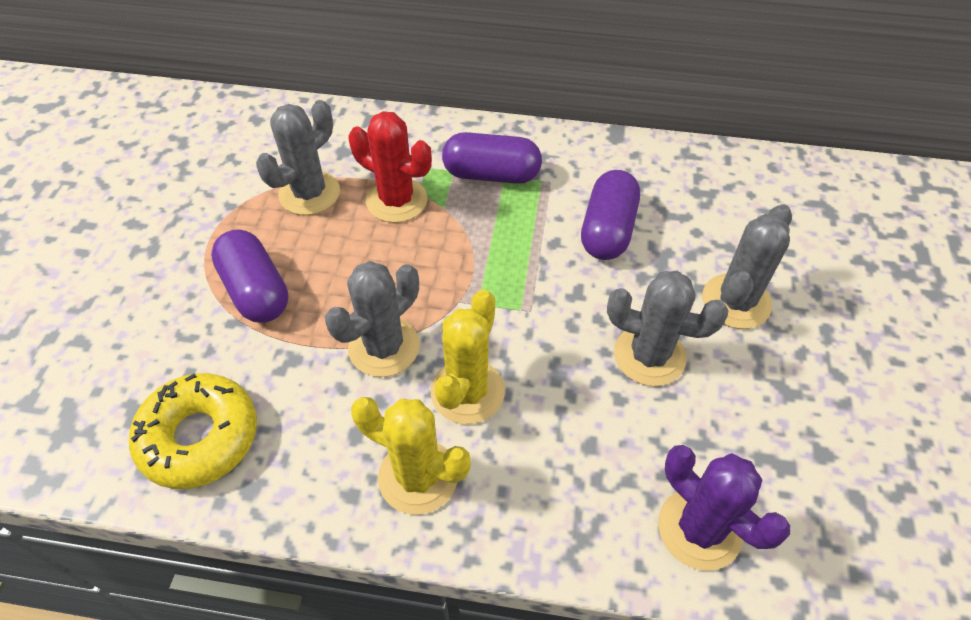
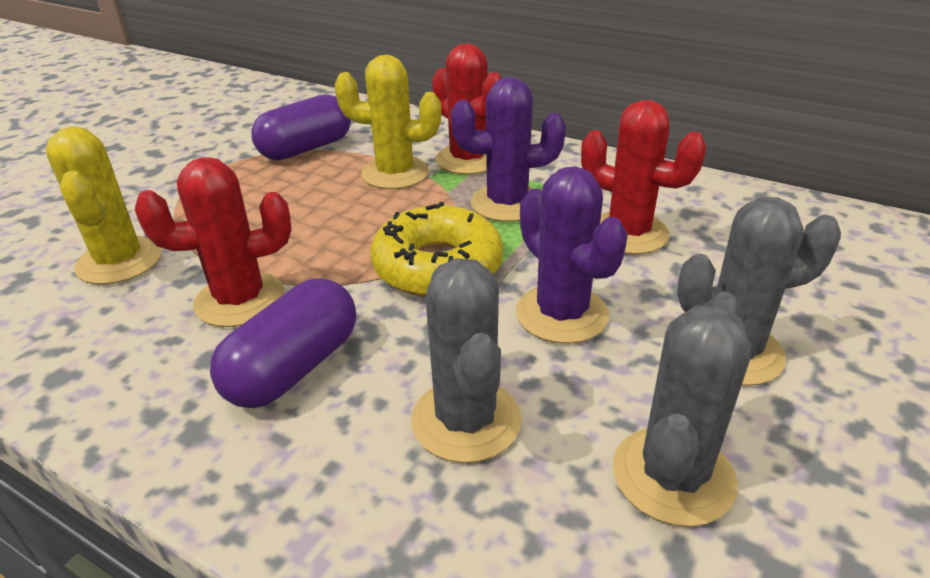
grey cactus: [256,100,340,215] [325,261,420,377] [607,271,729,386] [702,204,792,329] = 4 -> [411,258,522,463] [613,292,751,527] [677,197,841,386] = 3
purple cactus: [658,445,790,571] = 1 -> [451,77,566,222] [516,166,628,344] = 2
purple capsule: [211,229,288,323] [442,132,542,184] [581,170,640,260] = 3 -> [210,278,356,408] [251,94,351,160] = 2
red cactus: [349,111,432,223] = 1 -> [135,157,291,327] [432,43,502,174] [581,100,707,254] = 3

